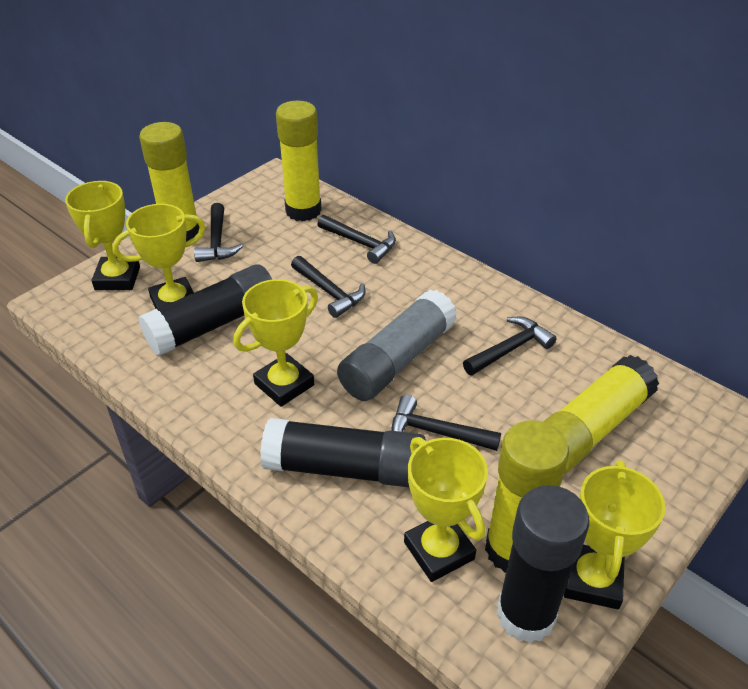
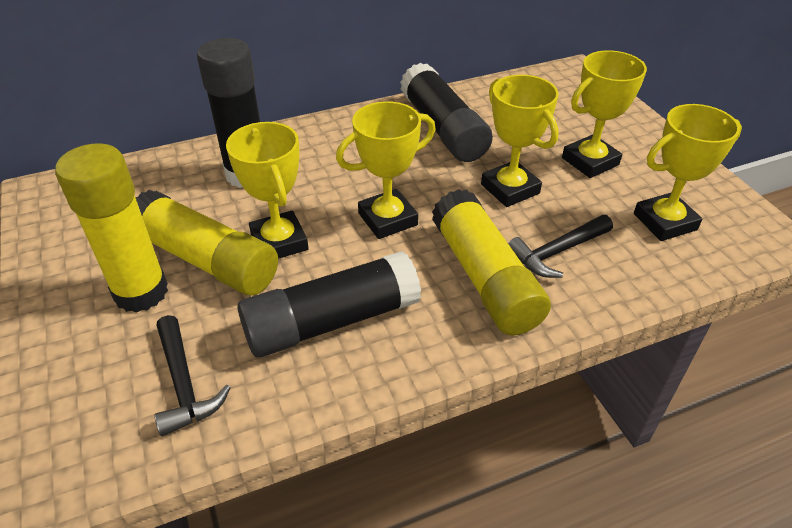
black hammer: [194,203,243,262] [291,256,366,318] [317,215,396,264] [392,395,501,451] [463,317,557,375] = 5 -> [154,315,231,436] [508,215,613,278] = 2
grey glue stick: [337,290,457,401] = 1 -> none = 0
yellow glue stick: [139,122,199,242] [276,101,322,221] [485,420,569,573] [543,355,659,474] = 4 -> [55,143,168,313] [135,190,278,295] [432,189,551,335] = 3

